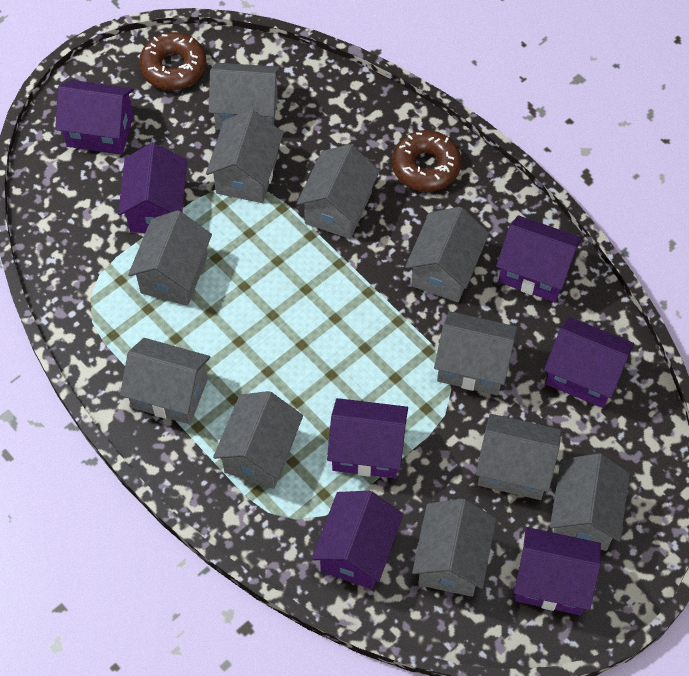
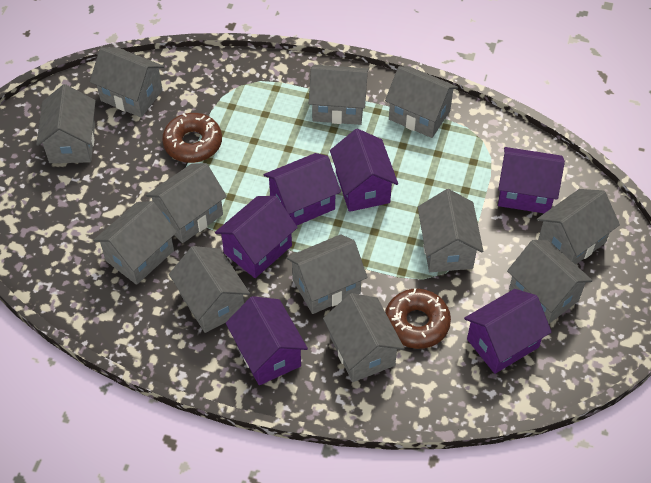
grey house: [120,338,210,424] [128,210,212,306] [206,109,284,203] [209,63,280,130] [213,391,303,489] [297,144,380,239] [405,207,489,302] [412,499,496,597] [434,311,518,395] [476,414,561,500] [550,453,630,551] = 11 -> [36,84,96,163] [90,47,164,118] [93,201,177,285] [146,163,227,243] [169,246,250,333] [286,234,367,314] [309,65,369,125] [323,293,404,382] [385,66,458,138] [418,189,483,272] [507,240,593,324] [537,189,620,265] = 12
purple house: [55,80,134,155] [118,143,187,233] [312,491,403,589] [327,398,408,478] [496,215,582,302] [514,527,601,615] [544,317,635,408] = 7 -> [215,196,298,278] [226,296,308,385] [264,153,341,225] [330,129,398,212] [464,289,551,374] [498,147,565,213] = 6

